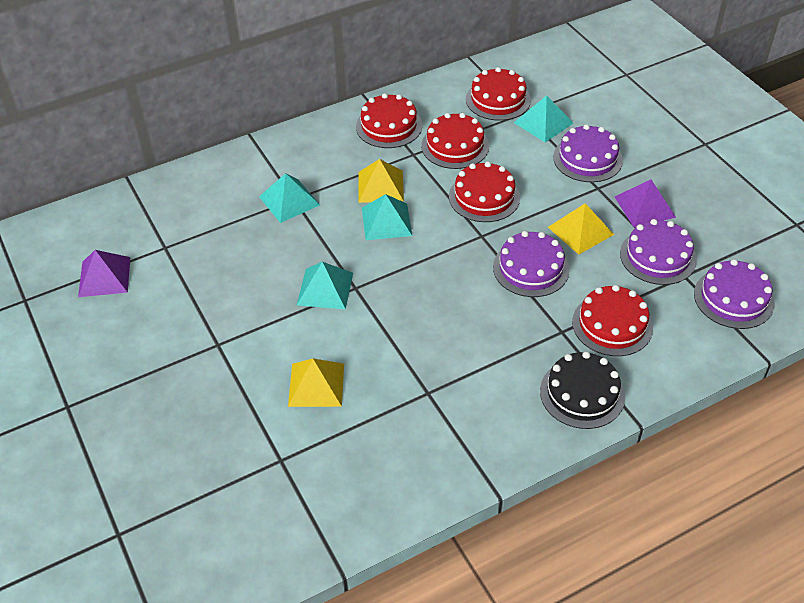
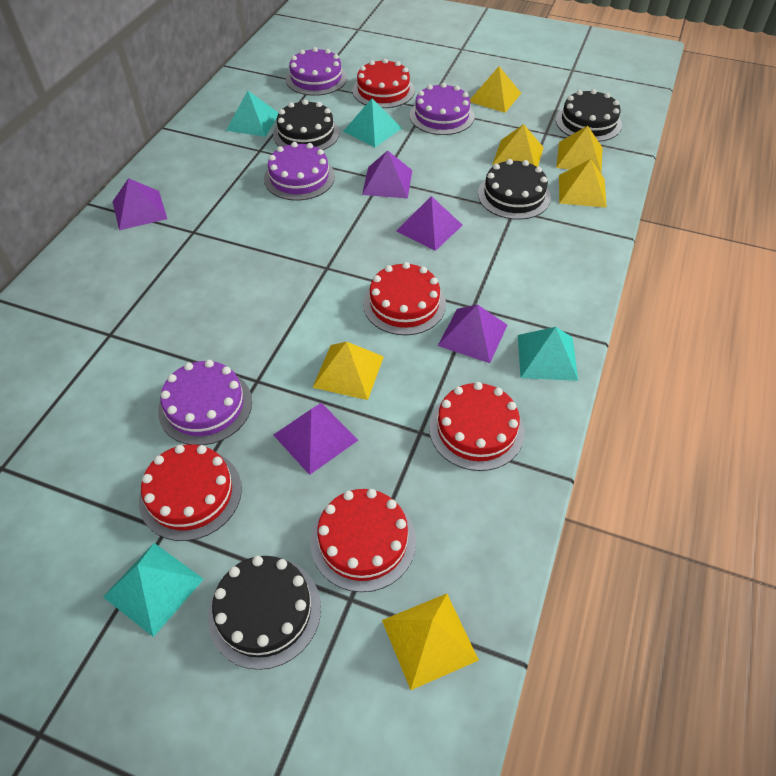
black cake: [540,351,625,429] = 1 -> [208,556,321,670] [273,100,340,150] [478,159,551,220] [556,89,622,142] = 4
purple pyramid: [78,250,130,297] [615,179,676,227] = 2 -> [112,178,167,230] [274,403,358,475] [362,150,412,199] [396,196,463,251] [438,304,507,363] = 5
yellow pyramid: [288,359,344,407] [358,159,404,203] [548,203,614,255] = 3 -> [312,342,384,400] [382,594,479,690] [470,66,521,113] [492,124,544,167] [556,126,603,173] [559,159,607,208] = 6

